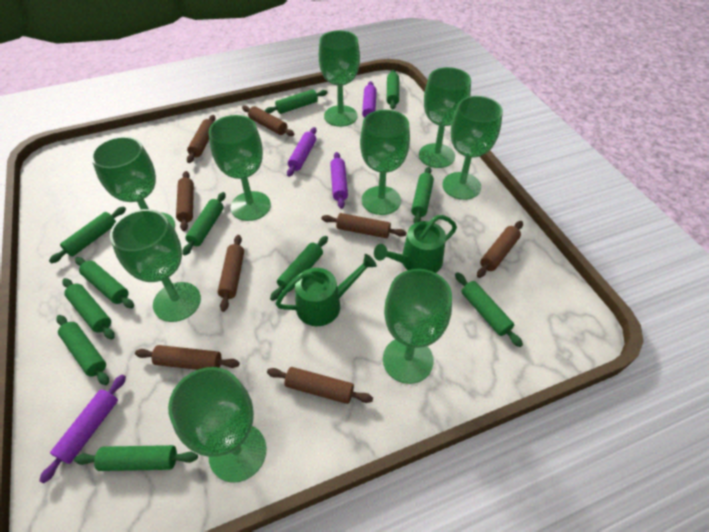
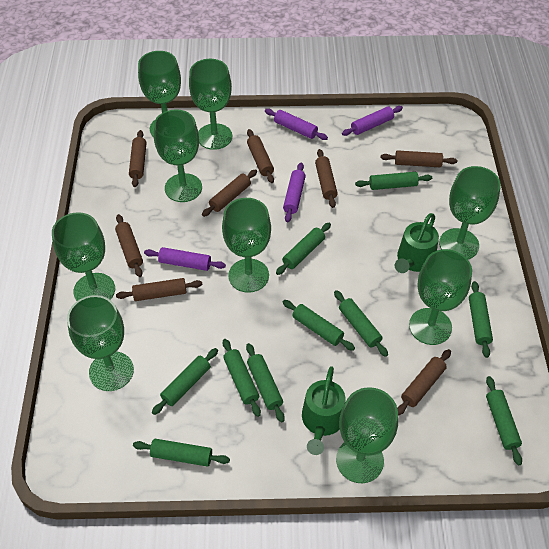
green rolling pin: [49,207,126,264] [56,315,109,385] [62,278,115,339] [74,445,198,471] [75,257,134,308] [183,192,226,255] [265,89,328,114] [270,236,328,301] [387,69,399,110] [411,167,434,224] [455,272,523,347] = 11 -> [133,439,230,467] [152,348,218,415] [223,339,261,417] [246,343,285,423] [276,223,331,275] [282,300,355,351] [334,290,388,357] [355,172,432,190] [469,281,493,358] [486,376,522,466] = 10

